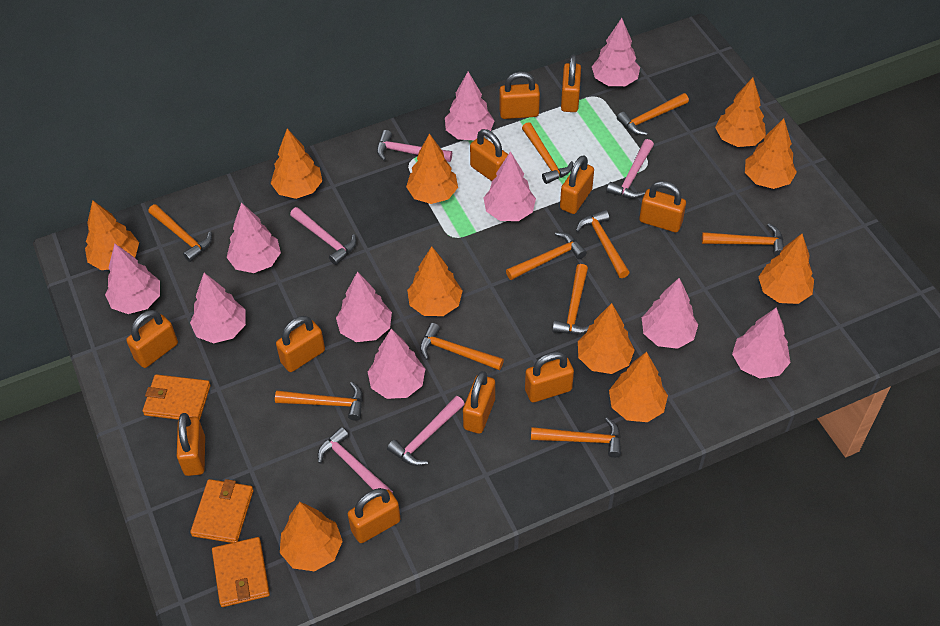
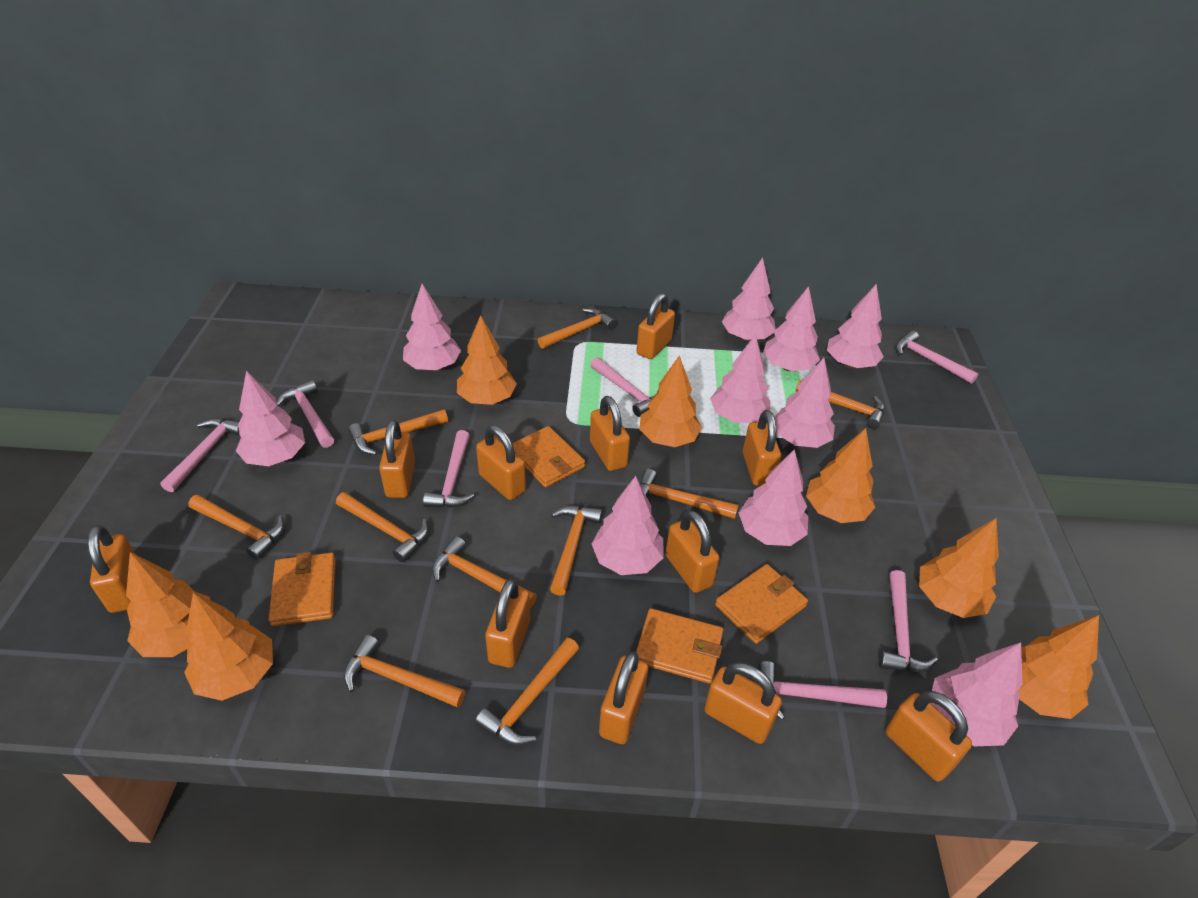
orange tree: [85,200,139,270] [271,129,322,199] [280,502,343,572] [406,133,458,204] [407,246,462,316] [578,303,635,374] [609,352,668,422] [715,78,766,147] [745,118,797,189] [759,234,814,304] = 10 -> [126,552,210,657] [184,592,273,701] [457,315,517,405] [639,355,702,447] [806,428,875,523] [919,518,999,618] [1018,615,1099,719] = 7
orange wallet: [143,374,211,421] [190,479,253,543] [212,537,270,607] = 3 -> [268,552,336,626] [512,426,585,488] [636,608,723,684] [715,564,808,644] = 4
pink hammer: [290,207,357,265] [317,427,393,493] [377,130,452,162] [387,396,465,466] [606,139,654,199] = 5 -> [161,418,240,492] [276,380,334,448] [423,430,474,508] [590,357,653,417] [758,661,887,720] [879,570,938,672] [896,331,978,384] = 7

